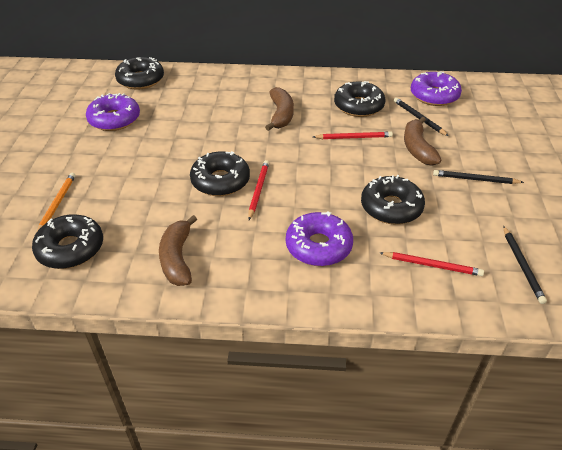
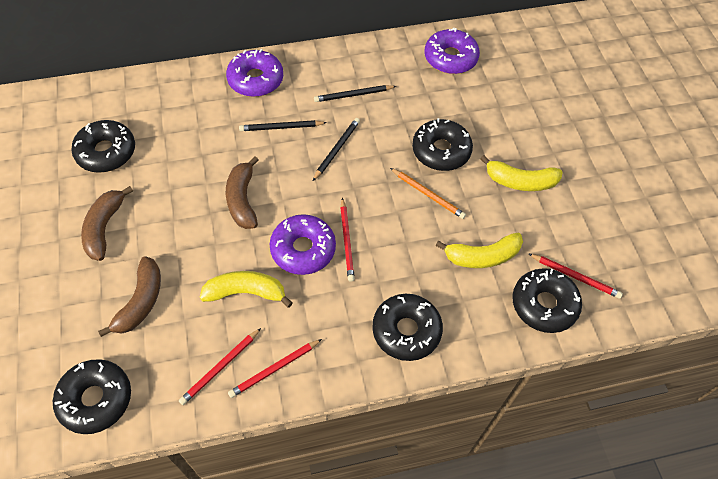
red pencil: [248,160,269,220] [313,132,393,139] [380,252,484,276] = 3 -> [179,328,261,405] [228,339,322,398] [340,198,355,282] [529,254,623,299] = 4
yellow banana: none = 0 -> [200,271,293,308] [436,233,523,268] [480,155,563,191] = 3

